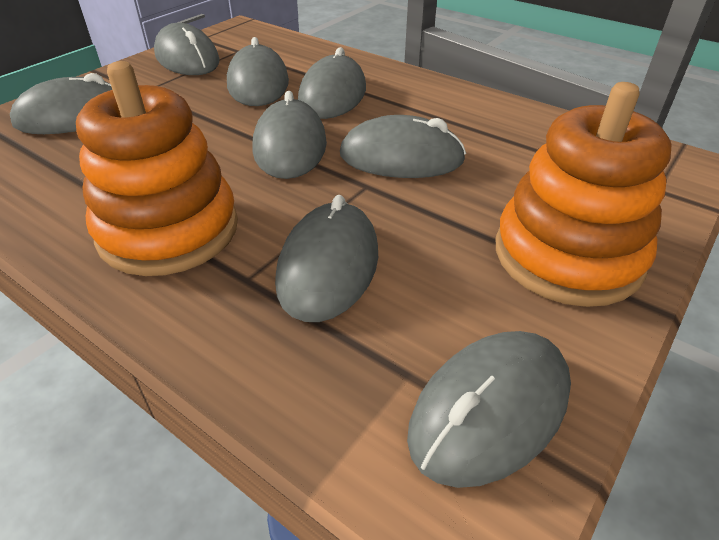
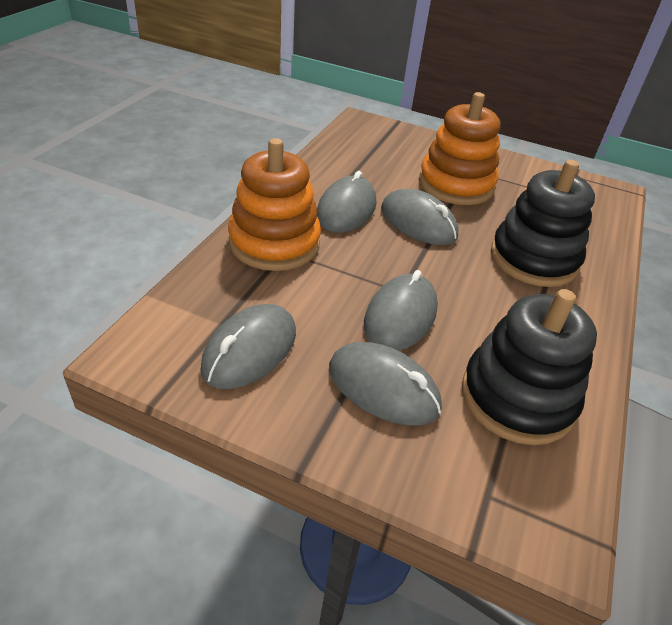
black stacking toy: none = 0 -> [462,289,597,445] [491,160,595,287] = 2
grey mouse: [10,73,112,134] [154,23,219,75] [227,37,289,106] [253,91,327,179] [275,195,378,322] [298,47,366,119] [340,115,466,178] [407,331,571,488] = 8 -> [200,304,296,389] [317,171,376,233] [329,342,442,426] [364,270,438,351] [381,189,459,245] = 5

